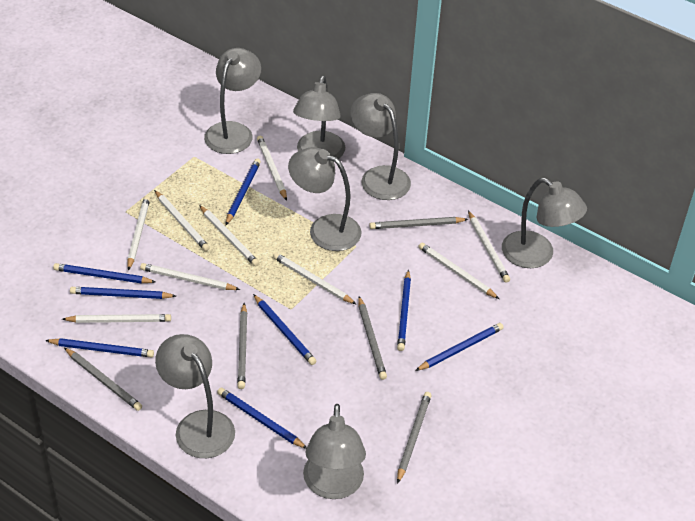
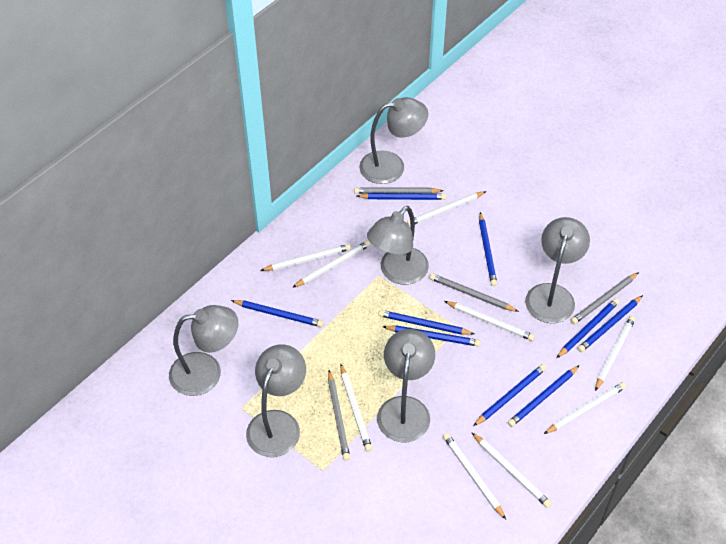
blue pencil: [45,338,154,358] [53,263,155,284] [70,287,176,299] [217,388,307,449] [226,158,261,225] [253,294,316,365] [397,270,411,351] [415,323,504,371] = 8 -> [231,300,324,327] [357,193,446,200] [379,310,474,335] [382,325,481,347] [473,364,546,426] [479,212,497,286] [508,365,580,427] [557,298,619,358] [578,295,643,352] = 9
grey lamp: [155,334,235,458] [204,48,261,154] [288,147,361,251] [293,76,345,159] [303,404,366,499] [350,93,411,200] [502,178,587,268] = 7 -> [169,305,238,396] [246,344,306,457] [359,97,428,184] [367,206,429,285] [377,329,435,442] [525,217,590,323] = 6
grey pencil: [64,348,142,411] [237,303,247,389] [358,296,387,380] [369,217,468,229] [397,392,432,484] = 5 -> [328,370,350,461] [354,187,443,194] [430,273,519,312] [571,272,639,324] = 4

